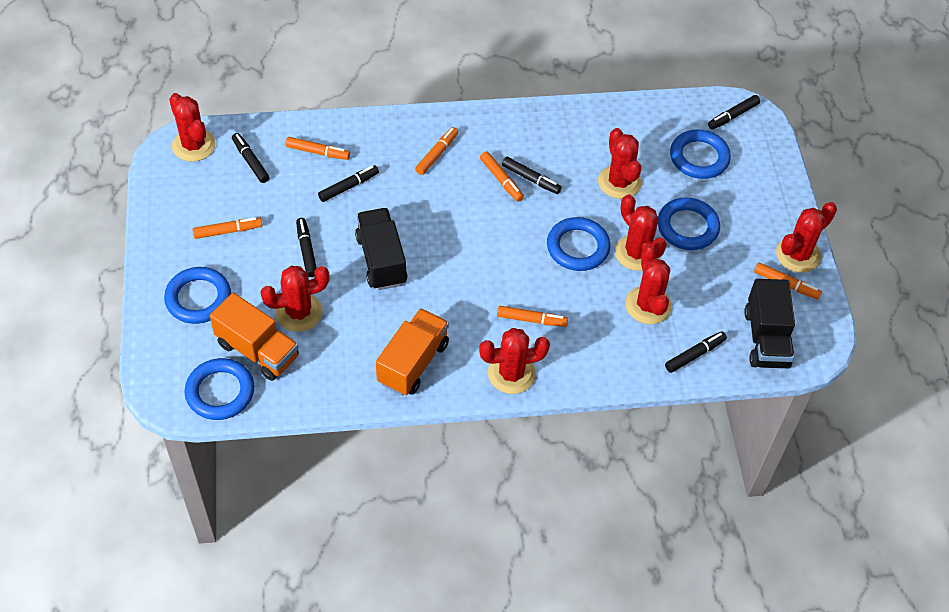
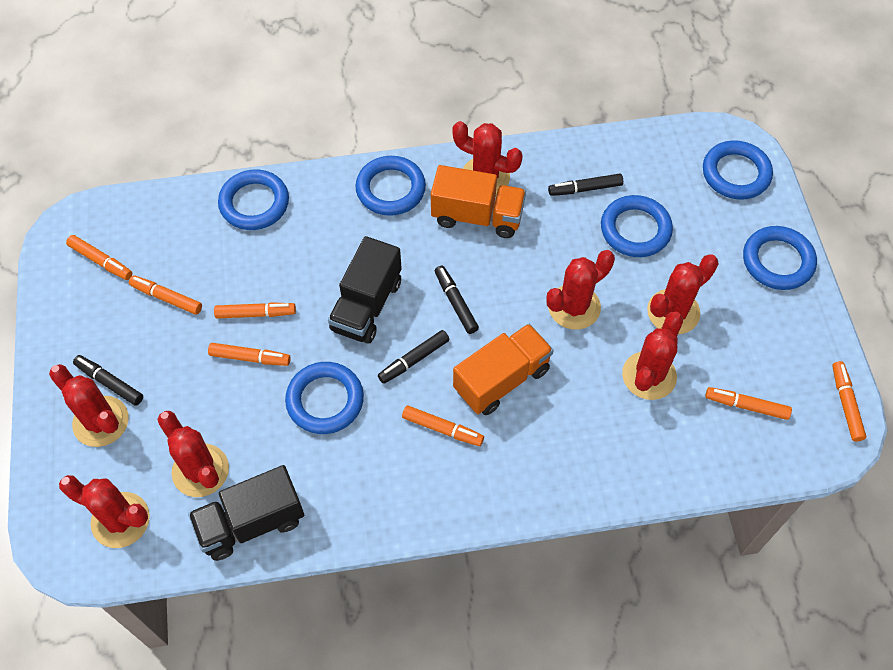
black marker: [232,133,270,183] [296,218,317,277] [318,165,379,202] [502,157,562,194] [665,331,727,373] [708,95,760,130] = 6 -> [73,355,143,406] [378,330,450,384] [435,266,479,334] [548,174,623,196] = 4
blue ring: [164,267,231,324] [184,358,254,420] [547,217,610,271] [658,197,720,250] [670,129,731,179] = 5 -> [218,169,289,230] [285,362,364,434] [355,156,426,216] [601,195,673,257] [703,140,773,200] [743,226,817,290] = 6
orange marker: [193,217,262,239] [286,137,350,160] [415,127,458,175] [480,151,524,202] [497,306,568,327] [754,263,822,299] = 6 -> [66,235,132,280] [129,276,202,315] [208,343,291,366] [214,302,296,319] [402,406,484,446] [705,387,792,420] [832,361,866,441] = 7

